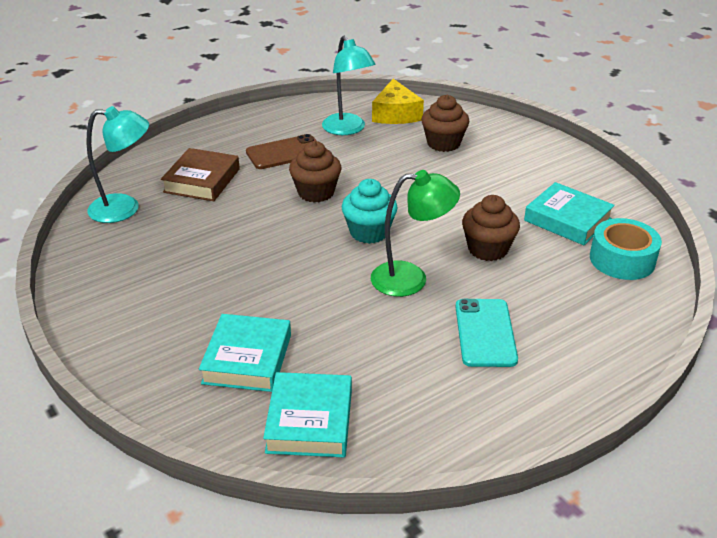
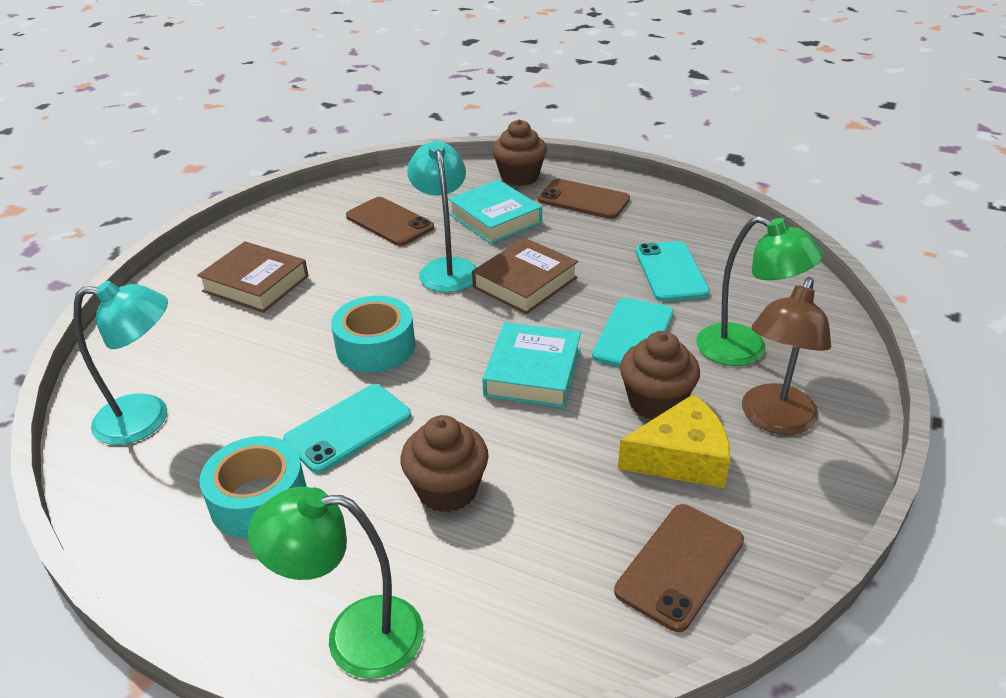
brown book: [161,148,240,201] = 1 -> [197,241,308,313] [472,238,578,314] = 2
brown lamp: none = 0 -> [742,277,831,435] = 1
brown phone: [246,134,317,169] = 1 -> [346,197,434,246] [538,179,630,219] [614,504,744,632] = 3
green lamp: [371,170,460,297] = 1 -> [248,487,424,679] [696,216,823,366] = 2
turquoise book: [199,314,291,392] [263,372,352,457] [524,182,615,245] = 3 -> [448,180,542,244] [482,322,581,408] = 2
turquoise cupcake: [342,179,398,244] = 1 -> none = 0
turquoise phone: [455,299,518,367] = 1 -> [283,384,411,473] [592,298,674,367] [635,241,710,301] = 3
turquoise tape: [590,218,662,280] = 1 -> [199,436,307,538] [331,296,415,373] = 2

